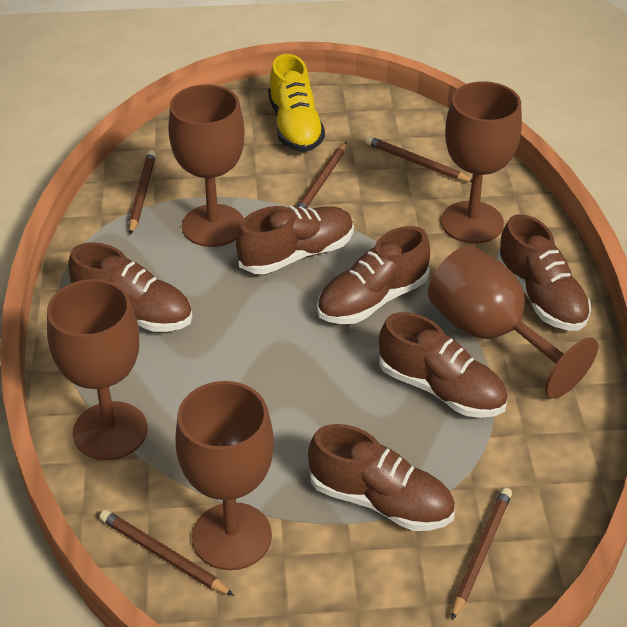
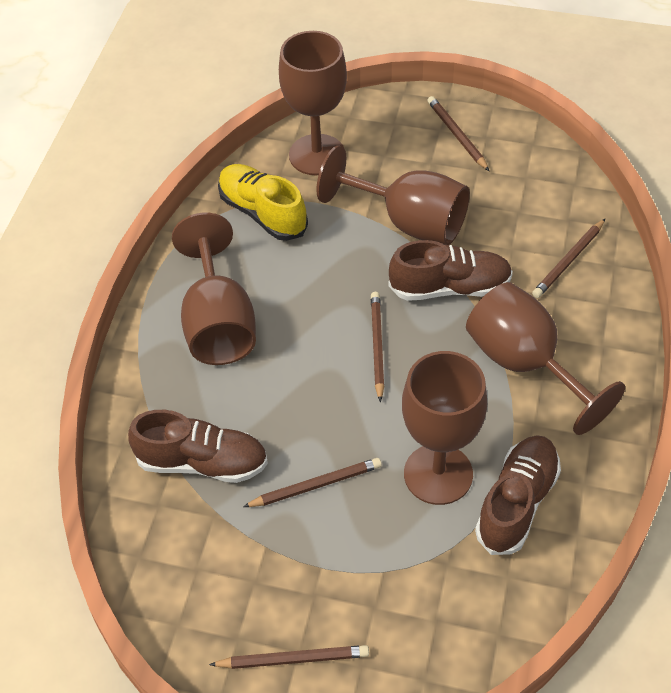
brown shoe: [68,242,192,332] [236,206,354,274] [308,424,455,531] [317,226,430,324] [379,312,508,418] [497,214,591,331] = 6 -> [128,410,268,483] [389,240,513,301] [475,435,561,555] = 3

